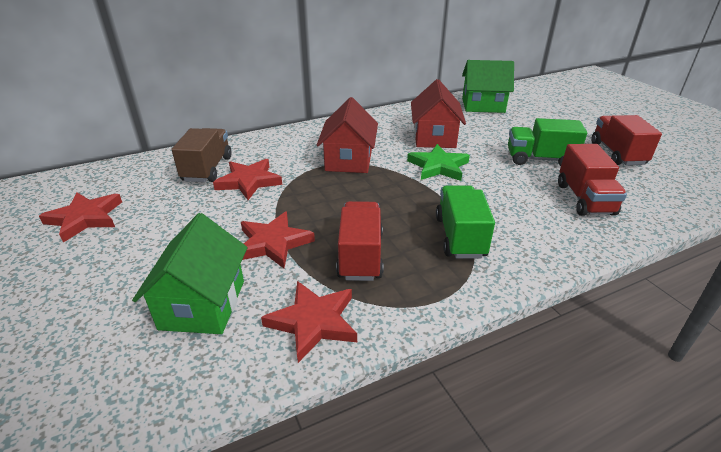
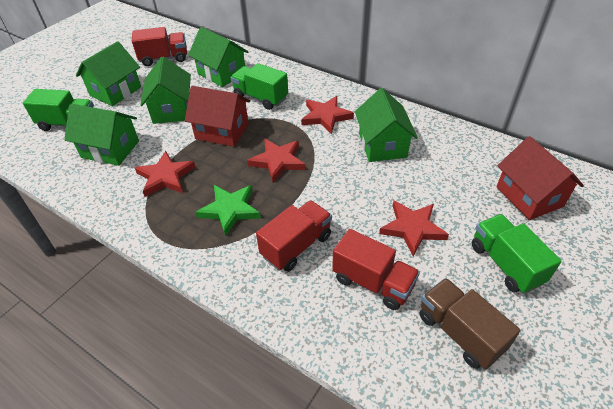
green house: [132,213,247,334] [462,60,514,113] = 2 -> [64,104,139,166] [76,41,141,106] [140,57,191,124] [188,27,248,87] [355,88,418,162] = 5
green truck: [436,185,495,259] [508,118,587,166] = 2 -> [23,89,94,131] [231,63,288,110] [472,214,562,294] = 3

